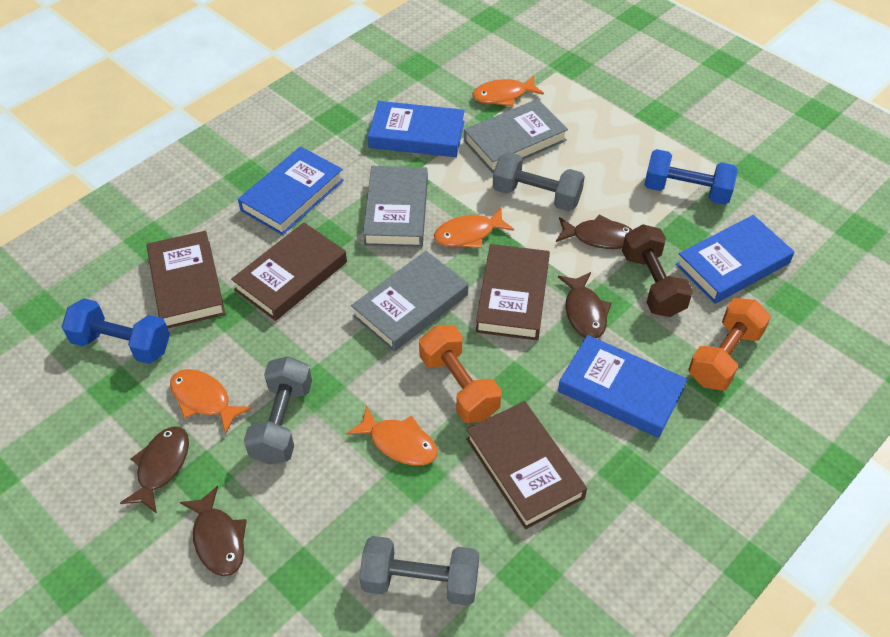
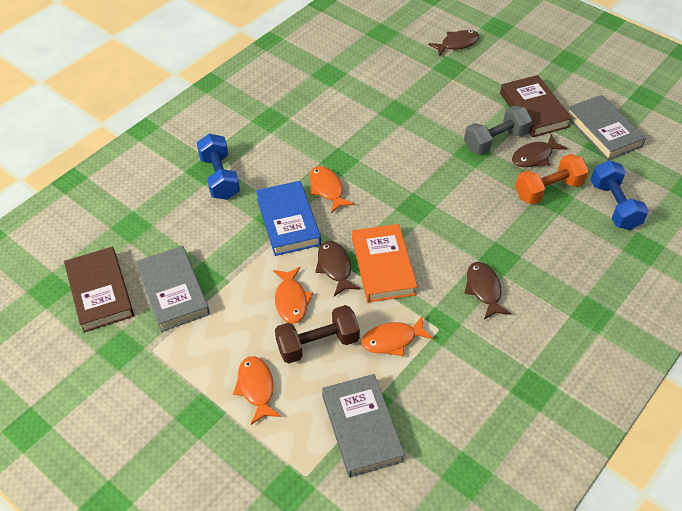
blue book: [238,146,344,235] [368,101,465,157] [558,335,687,438] [676,215,794,304] = 4 -> [256,181,321,256] = 1
brown book: [147,231,226,328] [231,222,347,321] [466,401,587,529] [476,244,550,340] = 4 -> [64,247,134,333] [500,75,572,137] = 2
grey dumbbell: [244,356,312,465] [359,536,479,606] [493,152,585,211] = 3 -> [464,106,532,155] = 1
orange book: none = 0 -> [352,224,417,302] = 1
orange dumbbell: [419,325,502,423] [688,298,771,391] = 2 -> [515,154,589,205] = 1

